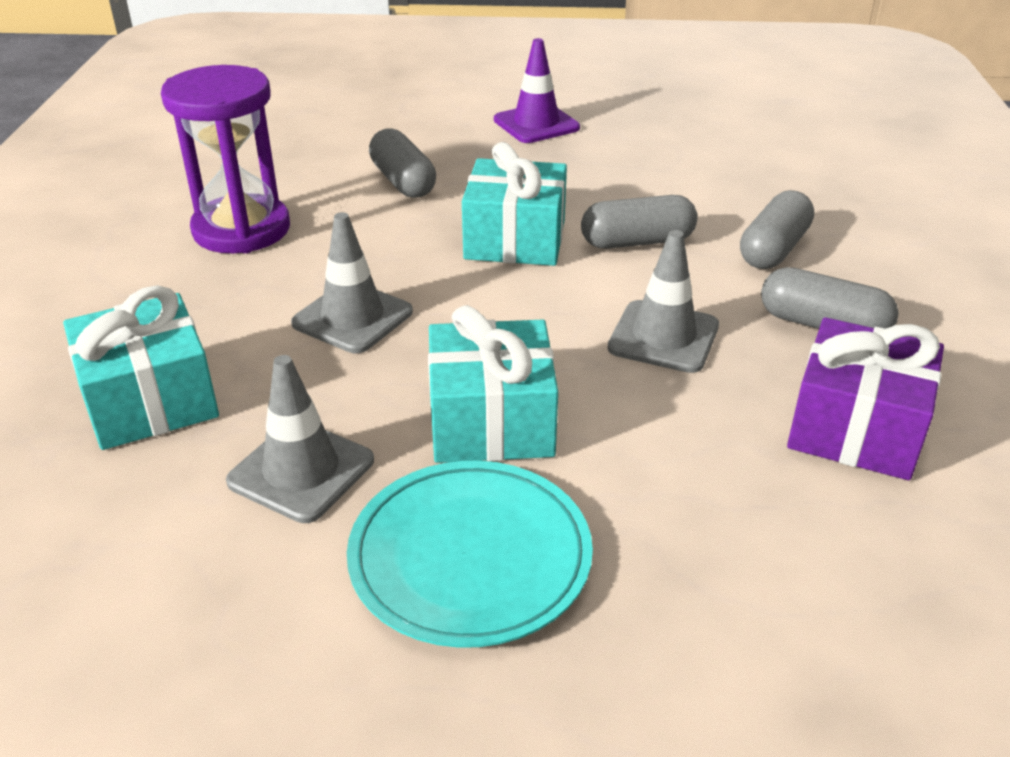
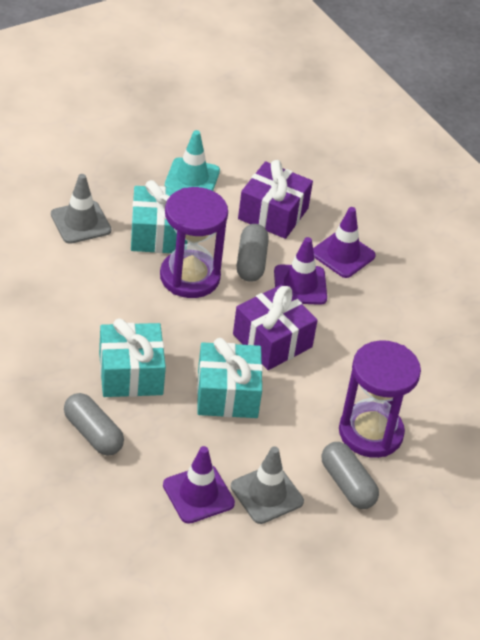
grey capsule: [369,128,436,198] [581,195,698,249] [740,190,814,269] [761,267,899,329] = 4 -> [64,393,124,456] [237,224,269,282] [322,442,379,509] = 3
grey traffic cone: [226,355,374,523] [291,212,413,353] [607,230,719,373] = 3 -> [51,174,111,244] [231,446,304,524] = 2
purple gift: [787,317,944,480] = 1 -> [233,284,318,370] [238,160,313,239] = 2
purple hourglass: [161,65,290,253] = 1 -> [160,187,228,298] [339,340,421,458] = 2
purple traffic cone: [494,38,580,143] = 1 -> [163,446,235,524] [274,237,327,305] [313,207,376,278] = 3
turquoise plate: [347,461,593,648] = 1 -> none = 0
turquoise traffic cone: none = 0 -> [165,130,220,191] = 1

